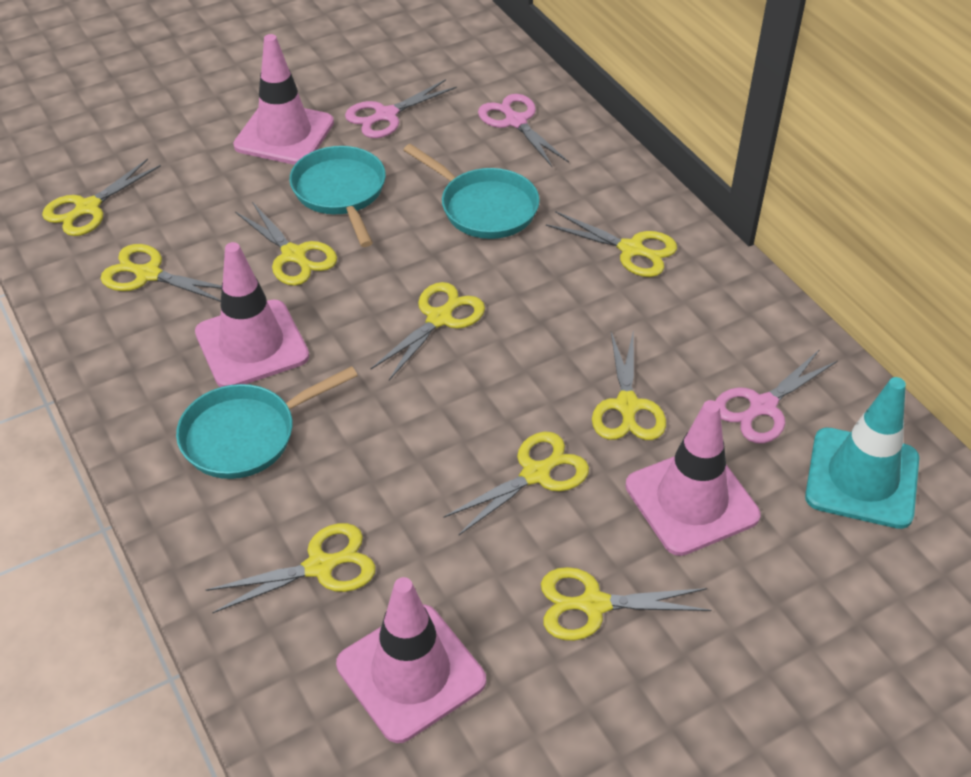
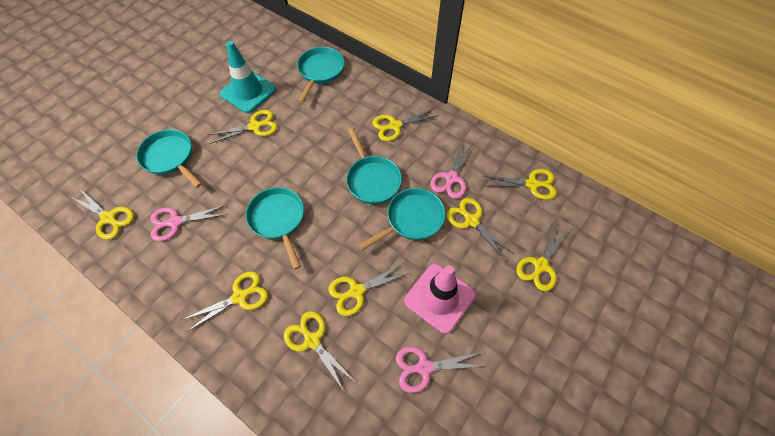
pink traffic cone: [195,242,309,387] [233,34,334,165] [336,577,486,743] [625,400,761,556] = 4 -> [404,264,476,334] = 1
turquoise pan: [176,366,358,479] [289,146,386,247] [403,144,540,239] = 3 -> [136,129,202,188] [246,187,304,269] [297,47,344,103] [346,128,402,204] [358,188,445,251] = 5

